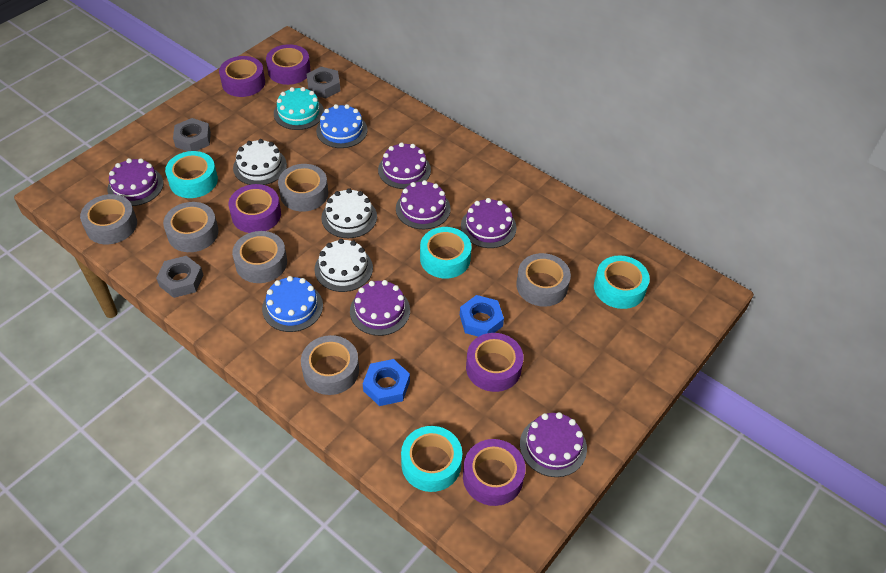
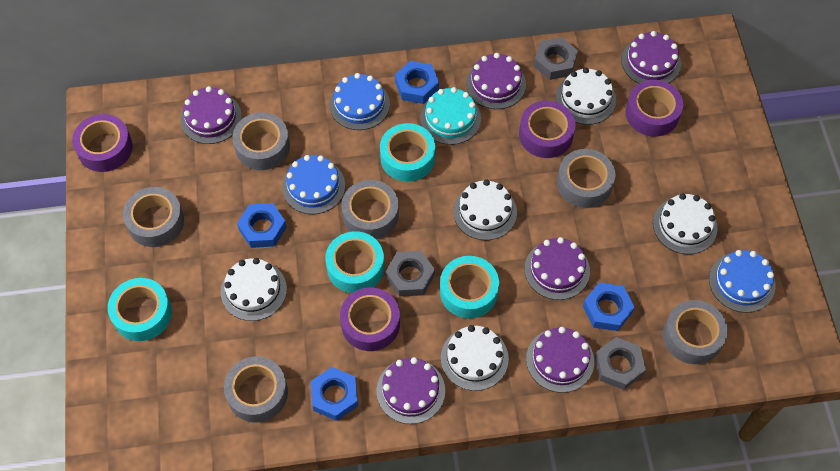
blue cake: [262,276,323,332] [316,104,368,148] = 2 -> [282,155,345,214] [329,73,390,130] [709,250,775,313] = 3
blue nut: [363,359,410,406] [460,295,504,337] = 2 -> [237,203,287,248] [311,367,358,421] [395,61,439,104] [583,283,634,331] = 4
purple tape: [219,56,265,97] [229,184,281,233] [266,44,311,85] [463,439,526,506] [466,333,524,392] = 5 -> [72,114,133,172] [340,288,400,351] [519,101,576,158] [625,80,683,137] = 4
white cake: [233,139,287,185] [314,239,373,292] [321,188,377,238] = 3 -> [221,258,287,321] [441,325,509,391] [453,180,517,240] [555,68,616,125] [653,193,718,254] = 5

